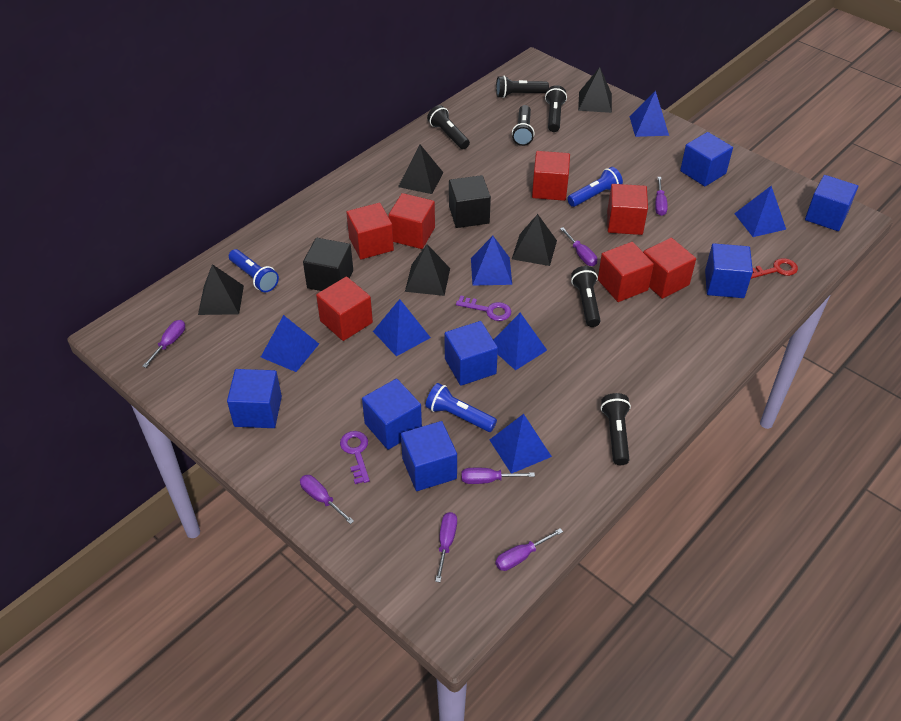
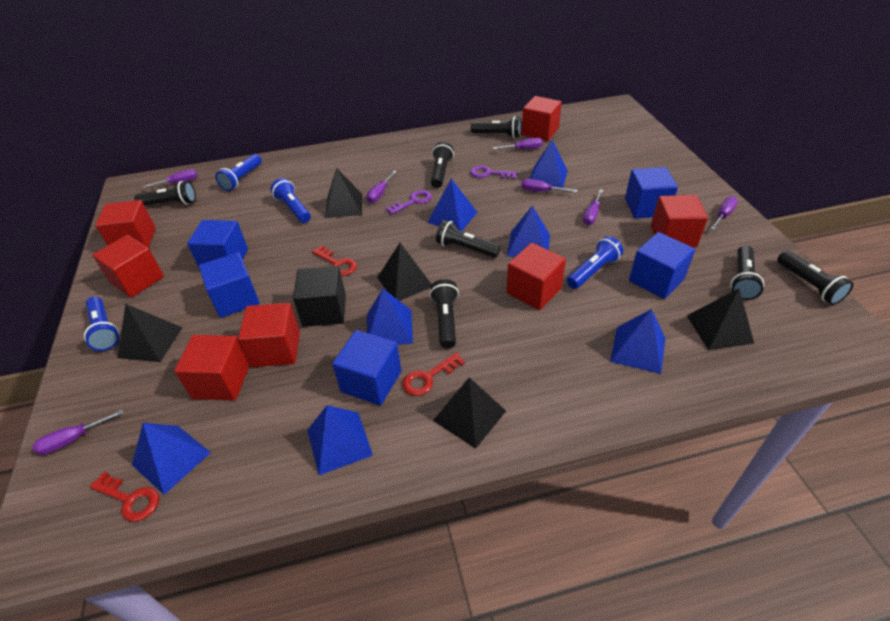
black cube: [303,238,353,291] [449,175,491,228] = 2 -> [293,266,346,327] = 1
black flashlight: [427,105,470,149] [496,76,549,98] [512,105,535,146] [545,85,567,132] [571,266,601,327] [601,393,631,465] = 6 -> [134,181,196,206] [429,279,459,349] [431,142,454,188] [436,220,501,258] [471,116,521,138] [730,245,764,300] [777,251,854,305] = 7
blue cube: [227,369,282,428] [362,379,422,450] [401,421,457,491] [445,321,498,386] [680,132,733,186] [705,243,753,298] [805,175,858,231] = 7 -> [187,220,248,270] [199,252,260,318] [332,330,401,406] [625,167,678,218] [629,232,695,299] = 5
blue flashlight: [229,249,279,292] [425,383,497,432] [567,167,623,207] = 3 -> [84,297,119,351] [215,154,262,191] [270,178,311,223] [567,236,623,289] = 4
red key: [751,258,798,279] = 1 -> [90,472,159,522] [312,245,357,276] [402,353,465,396] = 3

